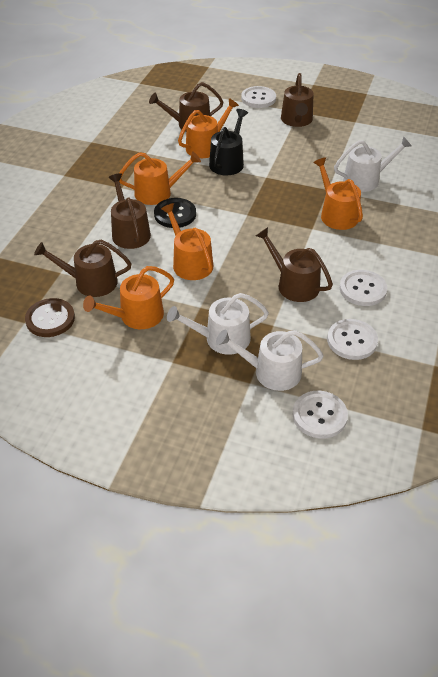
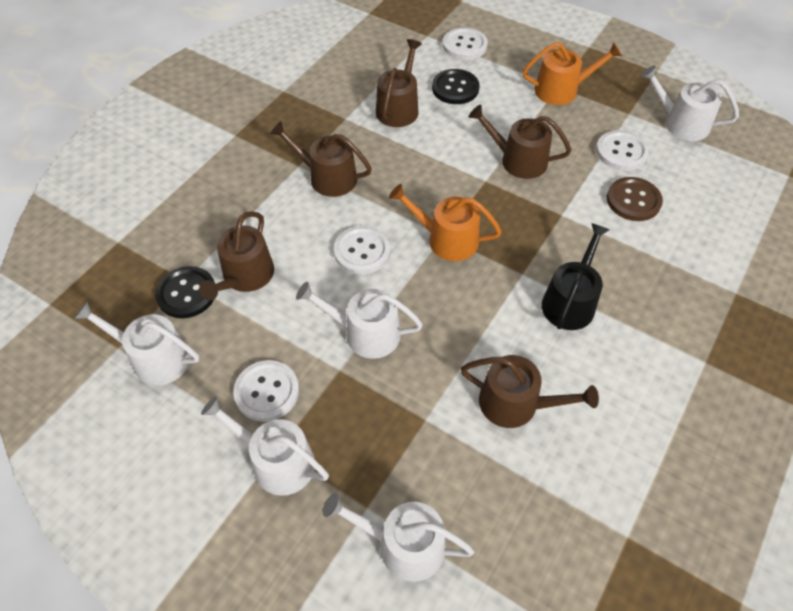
black button: [154,198,196,228] = 1 -> [155,266,215,318] [432,69,480,104] = 2
orange watering can: [83,266,174,329] [119,151,201,205] [161,203,213,280] [178,98,239,158] [313,157,363,230] = 5 -> [389,184,502,261] [523,42,622,105] = 2
white watering can: [167,293,269,355] [216,330,324,391] [334,136,411,192] = 3 -> [74,302,199,385] [201,396,329,496] [296,282,423,359] [323,493,475,582] [641,65,739,141] = 5

